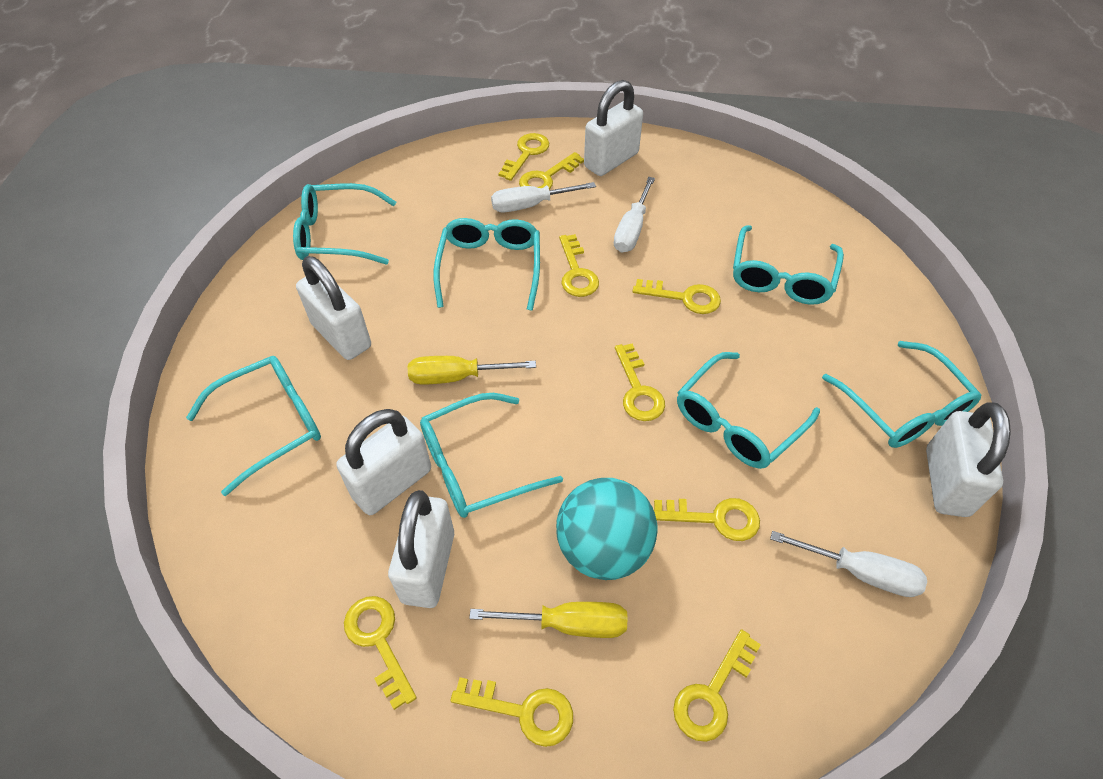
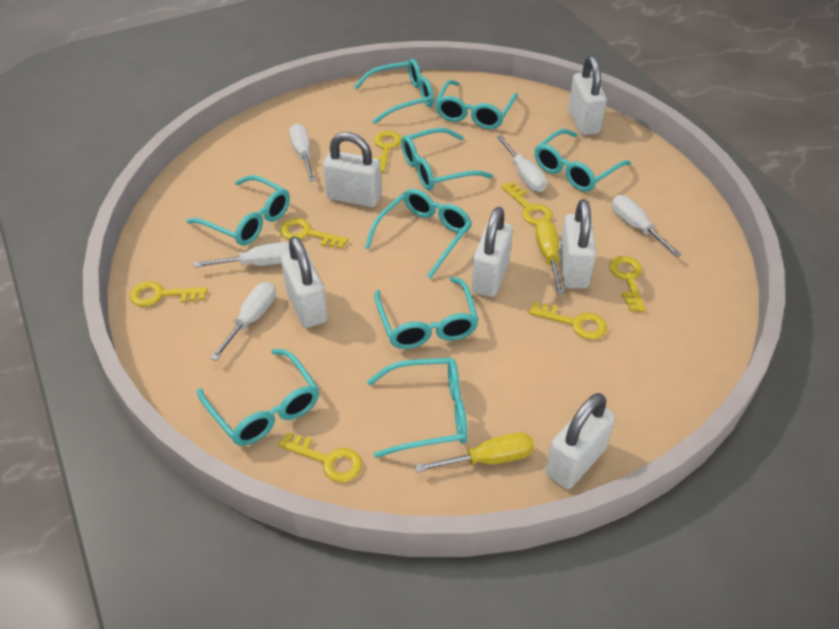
turquoise ball: [556,478,657,580] = 1 -> none = 0
turquoise glasses: [186,356,321,496] [293,183,396,265] [420,393,563,518] [433,218,540,311] [677,352,820,469] [733,225,844,305] [822,341,982,448] = 7 -> [186,175,290,246] [197,349,319,446] [354,59,434,124] [365,189,472,279] [367,358,467,458] [374,277,479,349] [401,128,493,190] [435,80,518,129] [534,129,631,192] = 9
white padlock: [296,256,371,360] [337,409,431,515] [388,490,454,608] [584,80,643,176] [926,402,1011,517] = 5 -> [281,236,328,328] [323,132,381,207] [472,207,513,297] [545,393,615,489] [559,199,596,289] [568,56,607,135] = 6
white screwdriver: [491,182,596,212] [614,177,655,253] [770,531,927,597] = 3 -> [194,242,290,268] [210,282,276,361] [289,124,315,182] [497,136,547,192] [611,195,682,257] = 5
yellow key: [344,596,417,710] [451,677,573,747] [498,133,549,181] [519,152,584,190] [559,234,599,297] [615,343,665,421] [633,279,721,314] [654,498,760,541] [673,629,761,742] = 9 -> [130,281,208,307] [278,432,362,482] [280,218,349,249] [373,131,402,173] [501,181,553,225] [529,302,607,340] [609,256,645,312] = 7

